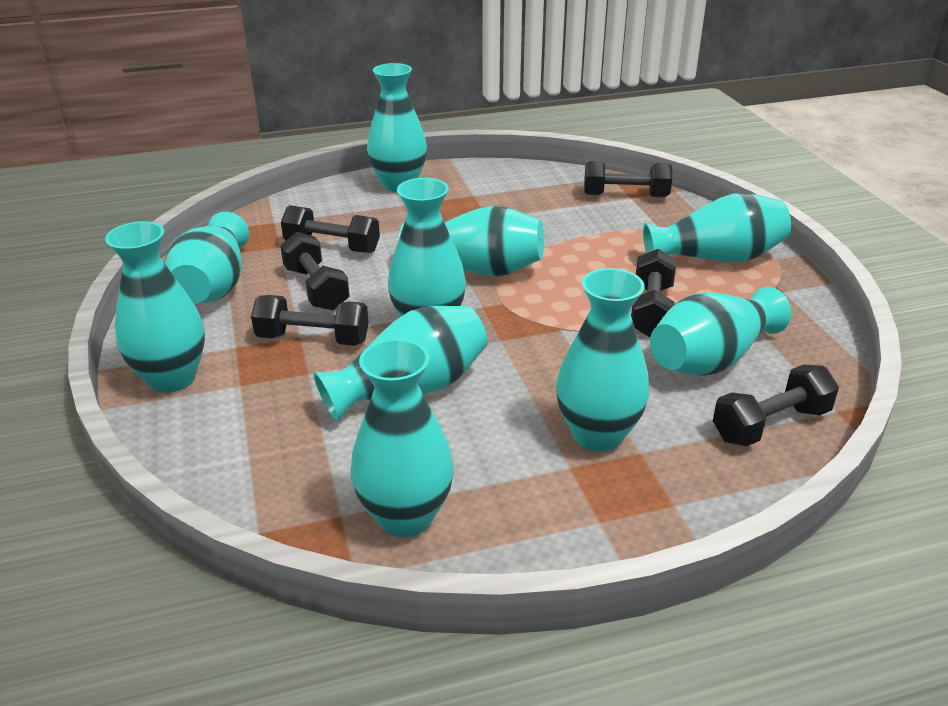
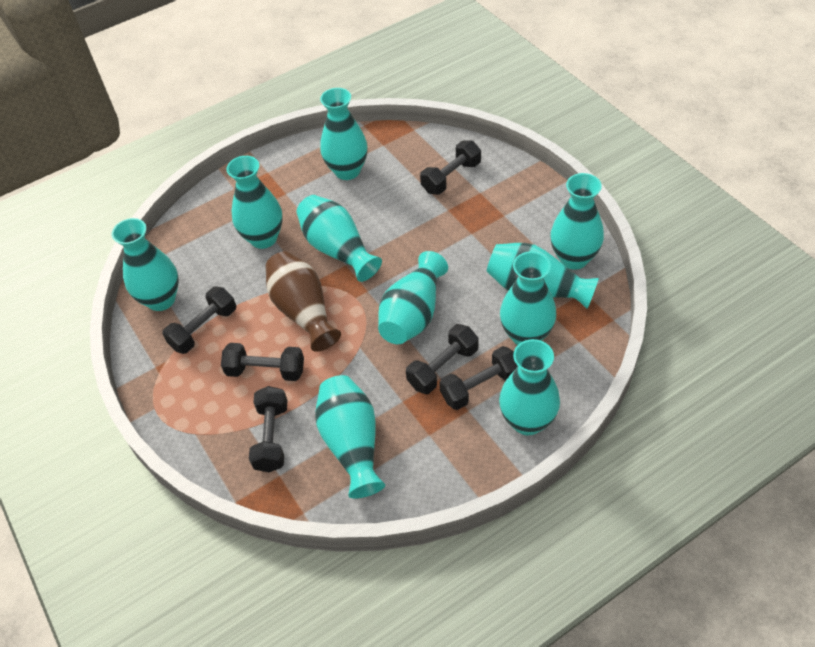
brown vase: none = 0 -> [266,251,341,352] = 1

